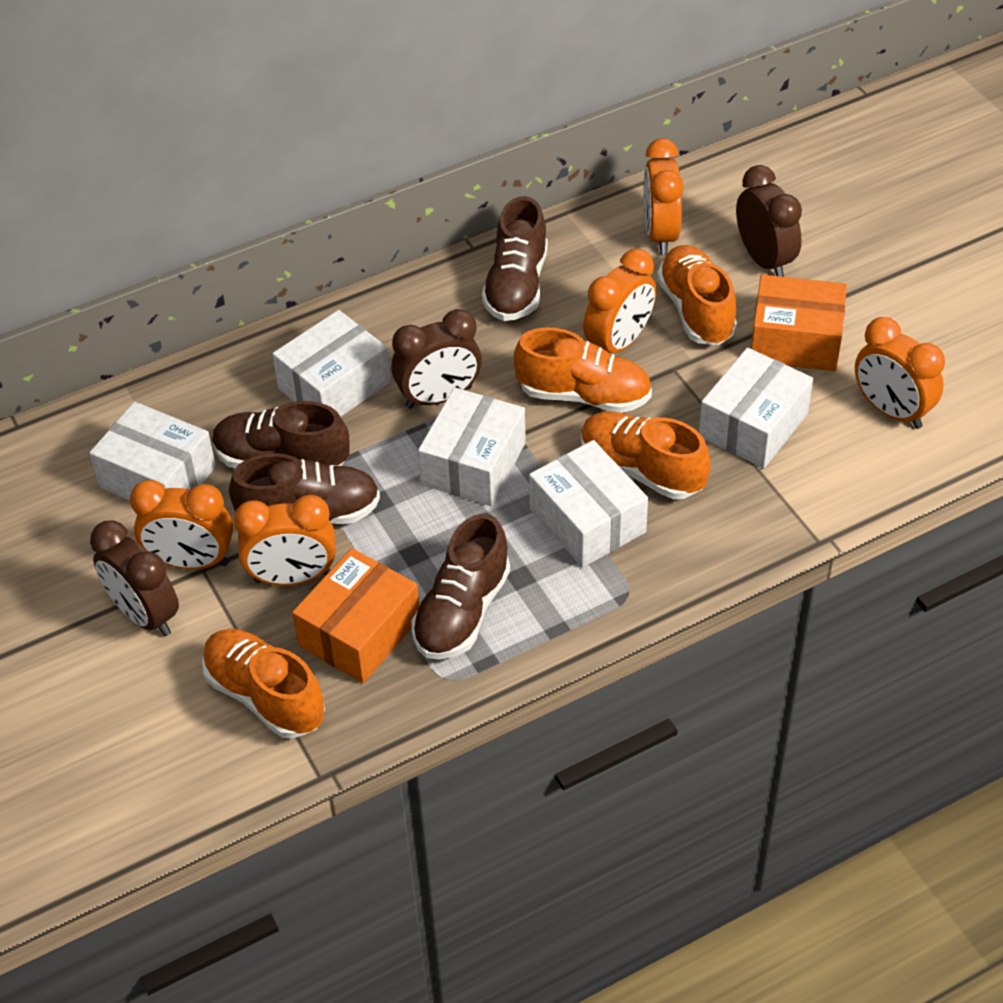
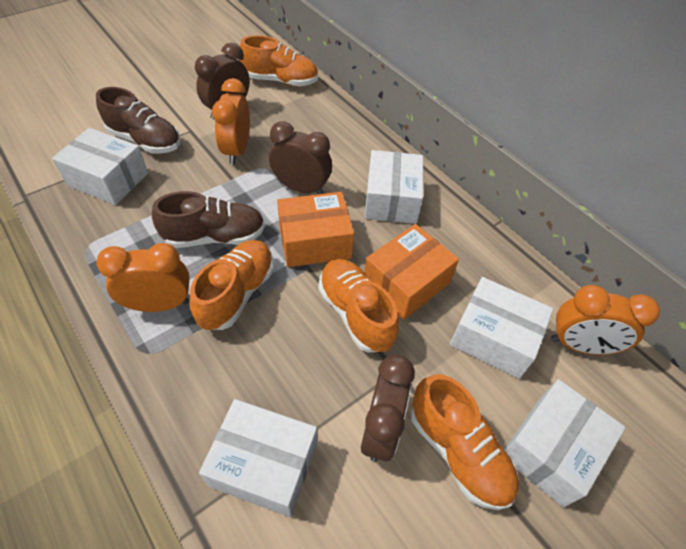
brown shoe: [212,401,350,468] [229,453,380,524] [411,514,510,660] [482,196,548,321] = 4 -> [96,87,180,154] [152,191,265,248] = 2
orange clock: [130,480,233,569] [234,495,336,586] [583,249,656,353] [644,138,684,255] [855,317,945,429] = 5 -> [96,243,190,312] [212,78,250,165] [551,285,660,355] = 3

